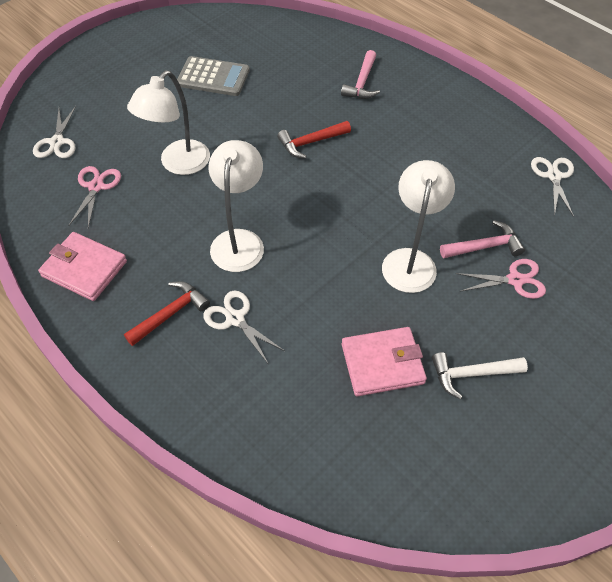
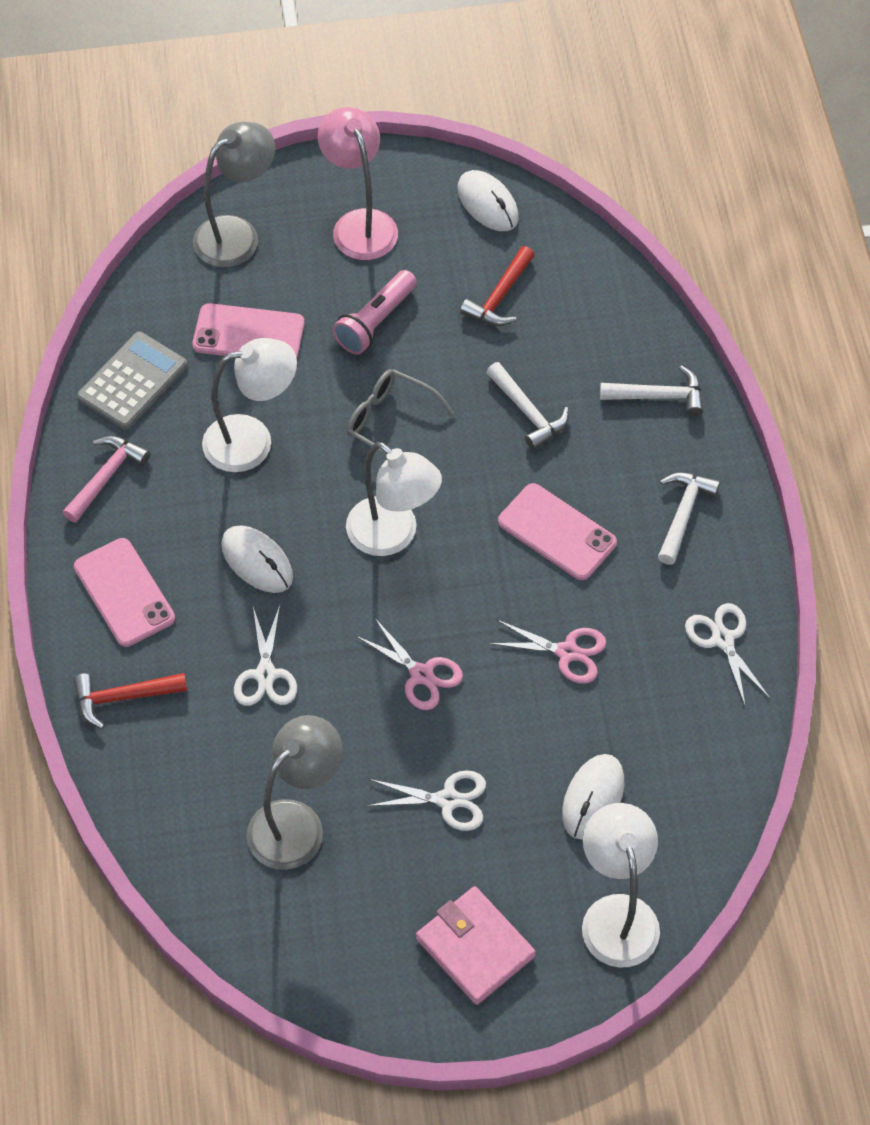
grey glasses: none = 0 -> [347,369,454,456] = 1
grey lamp: none = 0 -> [193,122,275,267] [246,715,343,870] = 2
pink flashlight: none = 0 -> [332,270,417,355] = 1
pink hammer: [341,50,380,99] [440,220,525,258] = 2 -> [62,436,150,523] = 1
pink lamp: none = 0 -> [318,107,398,260] = 1
pink phone: none = 0 -> [74,538,175,647] [192,303,305,358] [498,483,617,580] = 3
pink wallet: [38,232,127,301] [342,327,427,396] = 2 -> [416,886,536,1005] = 1
white hammer: [432,352,528,400] = 1 -> [486,362,569,450] [600,365,703,416] [658,473,720,565] = 3
white mouse: none = 0 -> [221,526,293,593] [457,170,519,231] [562,754,624,840] = 3

